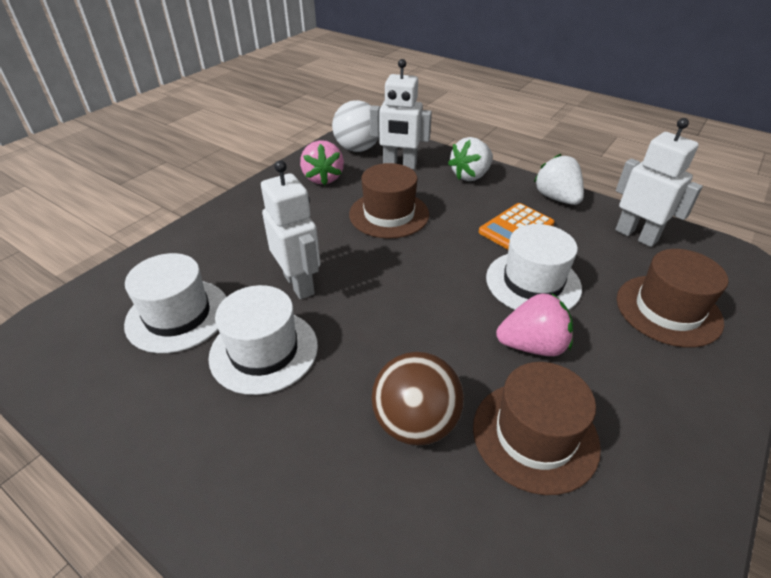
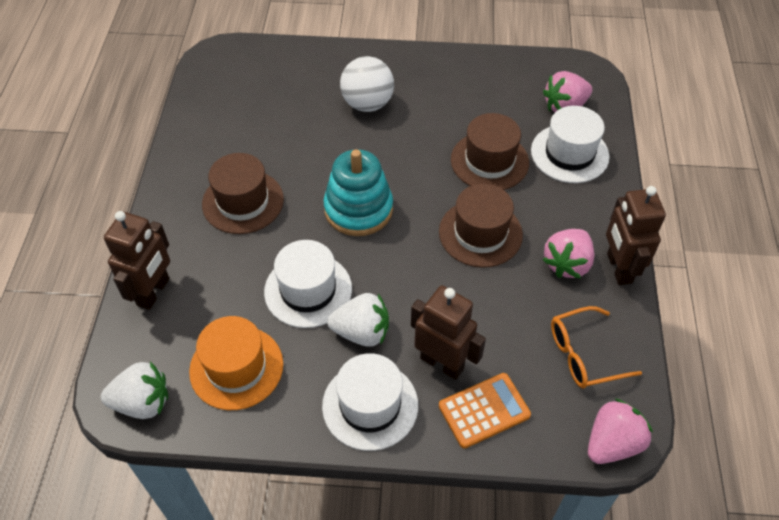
brown ball: [372,352,464,446] = 1 -> none = 0
brown robot: none = 0 -> [104,211,170,310] [411,285,486,380] [606,186,666,285] = 3
orange glasses: none = 0 -> [551,306,642,388] = 1
orange hat: none = 0 -> [189,316,283,410] = 1
pink strawberry: [300,140,344,185] [496,293,573,356] = 2 -> [542,229,595,279] [543,71,592,112] [588,398,653,464] = 3
turquoise stacking toy: none = 0 -> [323,149,393,236] = 1
white robot: [261,160,321,299] [370,59,432,169] [615,118,703,247] = 3 -> none = 0

